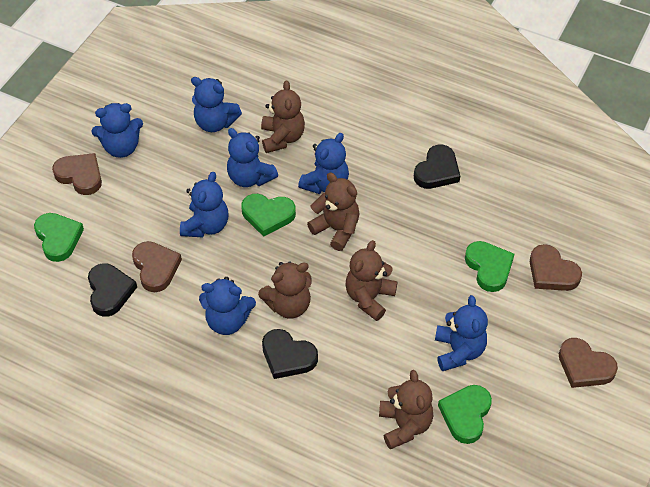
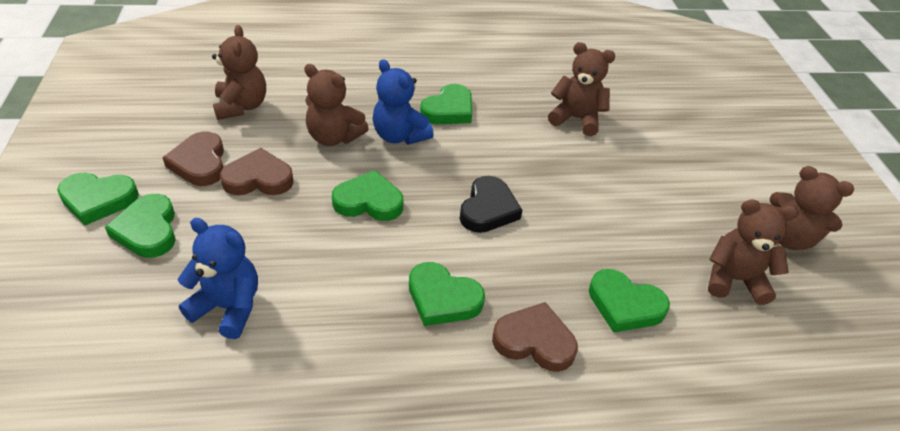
black heart: [88,263,137,317] [262,329,318,379] [414,145,460,189] = 3 -> [460,176,522,233] = 1
blue teddy bear: [91,103,143,158] [180,171,229,238] [191,77,242,132] [199,277,256,335] [227,128,278,187] [298,133,349,194] [435,295,488,371] = 7 -> [177,218,258,339] [373,59,434,145] = 2
brown heart: [52,153,102,195] [132,241,182,292] [530,244,582,291] [559,338,618,388] = 4 -> [162,131,224,186] [220,148,294,195] [492,302,578,372] = 3
green heart: [34,213,84,262] [241,194,296,237] [438,385,492,444] [465,241,514,292] = 4 -> [57,173,139,225] [105,194,176,258] [332,170,403,221] [409,262,485,326] [420,84,472,124] [589,269,670,333] = 6

